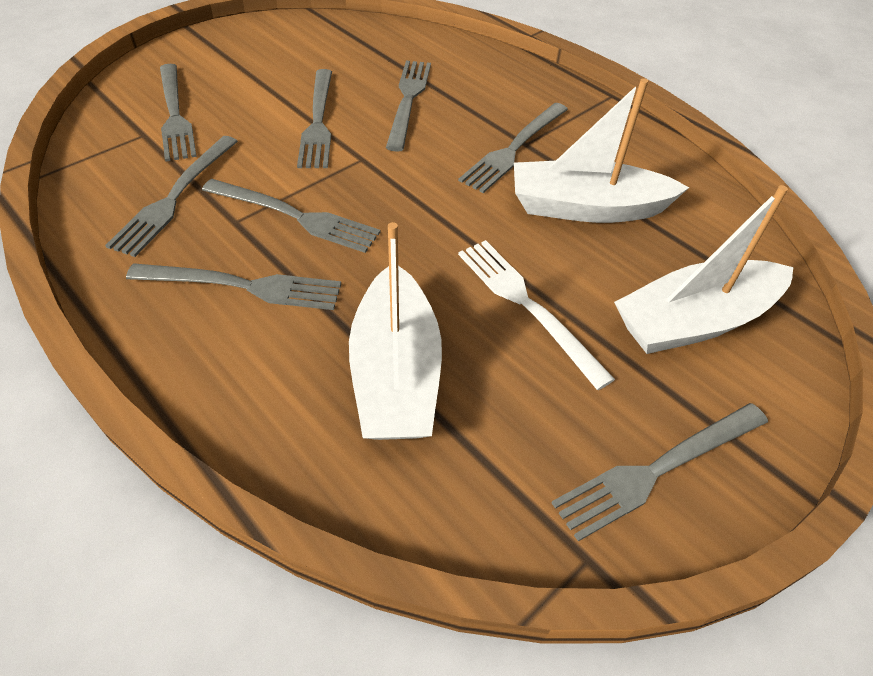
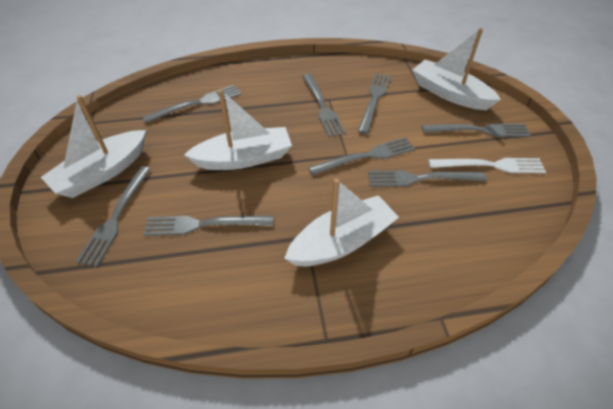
white boat: [349,222,442,440] [514,78,689,223] [614,185,794,354] = 3 -> [41,95,146,198] [184,89,292,170] [284,178,399,266] [412,28,501,110] = 4

